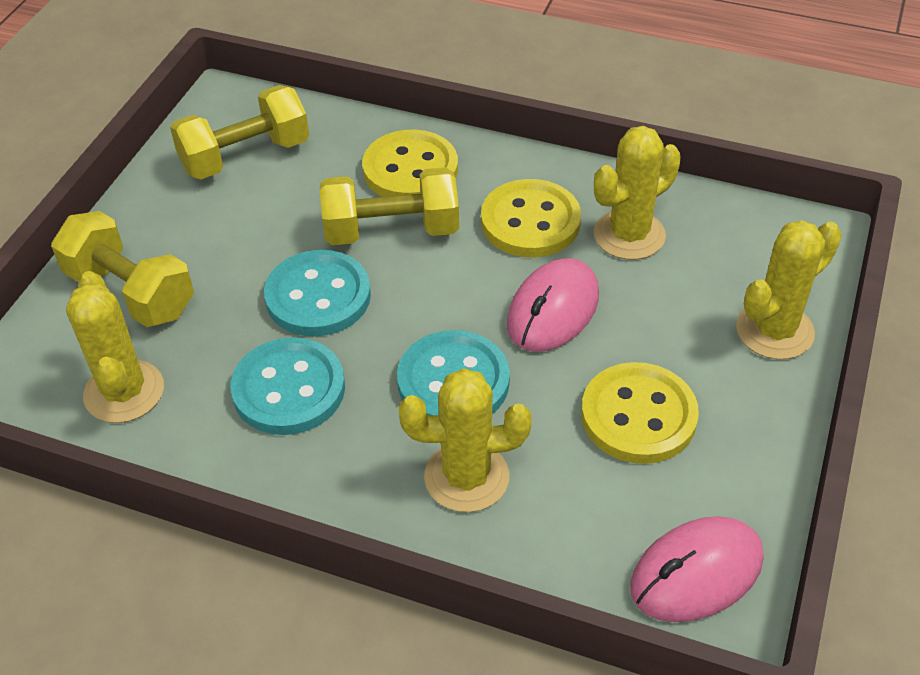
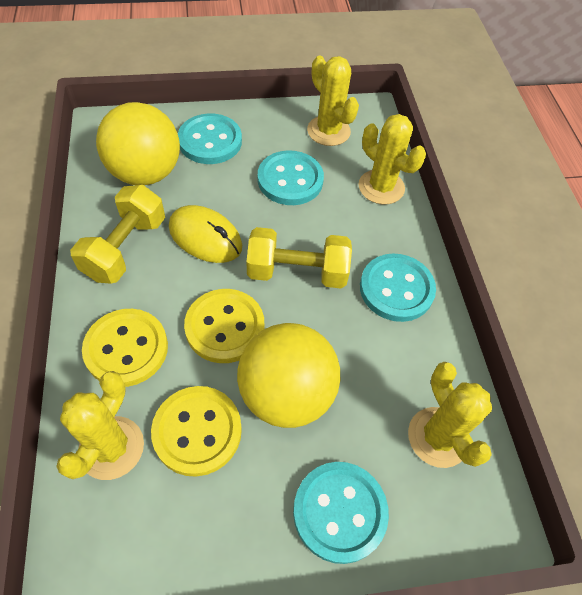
pink mouse: [507,258,599,352] [630,516,763,622] = 2 -> none = 0
turquoise button: [231,337,345,435] [264,250,371,337] [397,330,510,415] = 3 -> [178,113,242,164] [258,150,324,205] [293,462,389,564] [360,254,436,322] = 4
yellow ball: none = 0 -> [96,102,180,185] [237,323,340,428] = 2
yellow dumbbell: [51,211,194,327] [170,85,309,179] [320,167,459,245] = 3 -> [70,185,165,284] [246,227,352,289] = 2
yellow mouse: none = 0 -> [169,205,242,263] = 1

